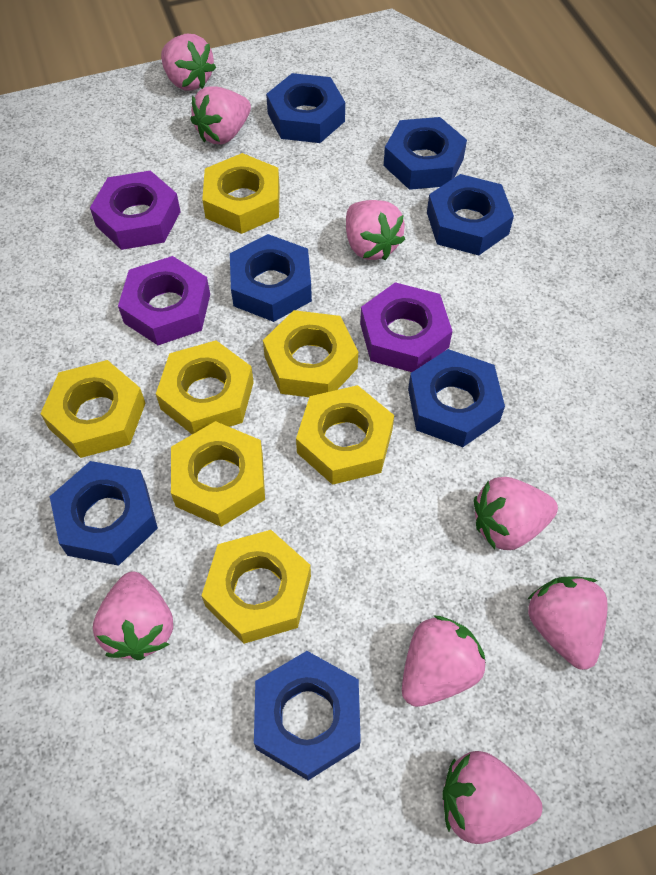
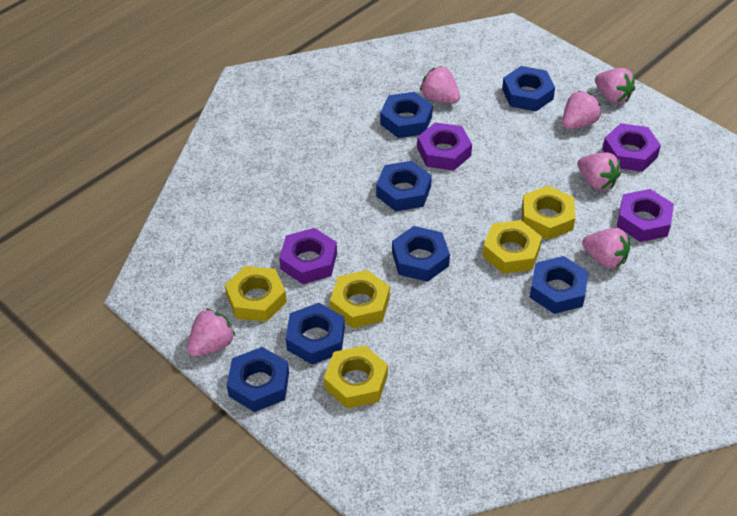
pink strawberry: [93,571,173,660] [161,34,216,91] [191,86,251,144] [346,200,405,260] [402,616,486,707] [442,751,542,844] [474,477,558,550] [527,577,608,670] = 8 -> [187,308,236,357] [420,66,460,103] [562,90,601,130] [577,152,621,190] [582,228,630,269] [595,68,635,104] = 6
purple nut: [90,170,181,250] [118,256,210,345] [360,282,453,372] = 3 -> [279,228,337,284] [417,123,472,171] [602,123,661,172] [617,189,674,242] = 4
yellow nut: [40,360,146,458] [156,340,254,434] [171,421,265,527] [201,530,311,644] [202,153,280,234] [263,310,358,397] [296,385,394,485] = 7 -> [225,266,287,322] [324,346,388,409] [330,270,390,329] [483,220,542,274] [522,186,575,240] = 5

